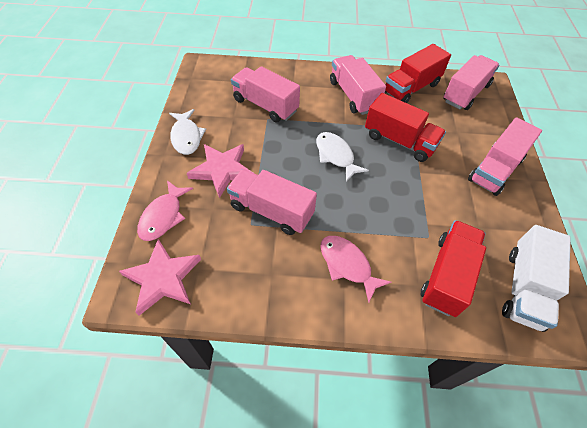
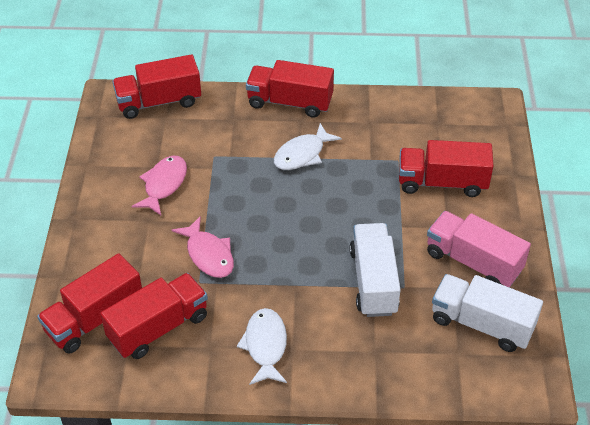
pink star: [119,239,201,316] [187,144,253,198] = 2 -> none = 0
pink truck: [227,169,317,235] [231,66,300,122] [330,55,386,115] [443,55,499,110] [468,117,542,196] = 5 -> [427,211,531,288] = 1
red truck: [365,93,446,162] [385,44,451,103] [421,220,486,317] = 3 -> [37,253,142,354] [100,273,208,359] [112,54,201,119] [246,60,334,118] [399,140,494,197] = 5
white truck: [502,225,571,332] = 1 -> [349,223,401,317] [432,274,543,352] = 2

